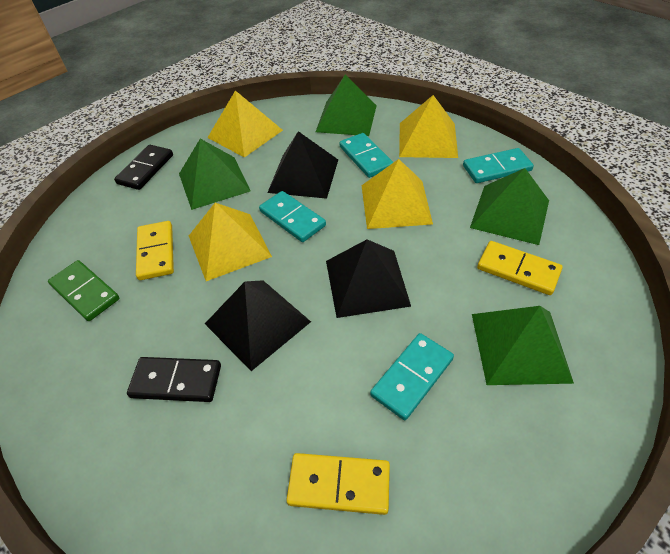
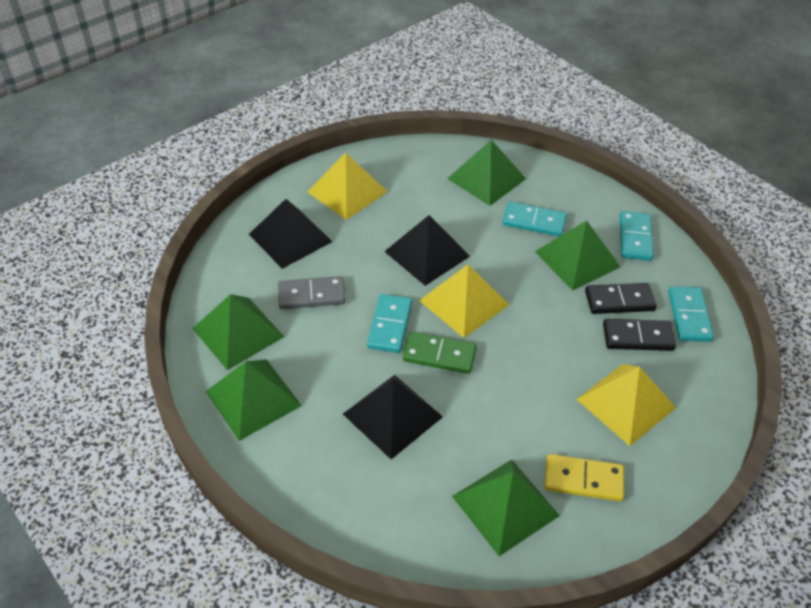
green pyramid: [179,139,251,210] [316,75,377,136] [470,168,549,245] [472,306,574,385] = 4 -> [192,294,284,370] [205,359,302,441] [447,140,526,206] [452,459,560,556] [535,221,621,291] = 5
grey domino: none = 0 -> [278,276,345,309] = 1
yellow domino: [136,221,174,280] [286,453,390,515] [477,241,563,295] = 3 -> [545,454,624,501] = 1
yellow pyramid: [189,203,272,281] [207,90,283,157] [361,159,433,229] [399,95,458,158] = 4 -> [307,153,388,220] [419,264,509,338] [576,364,676,446] = 3

